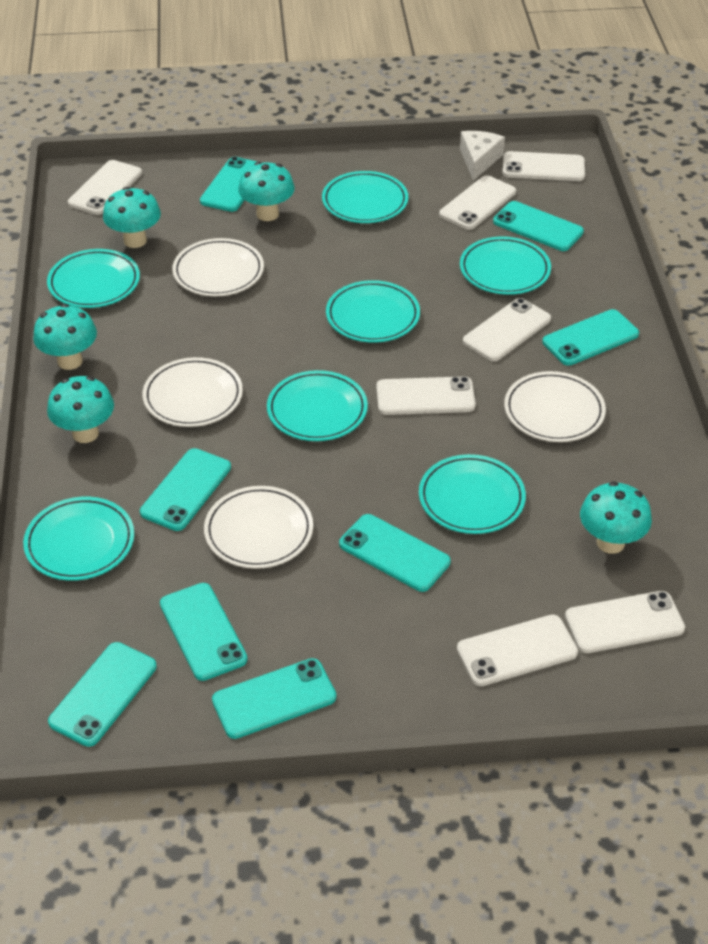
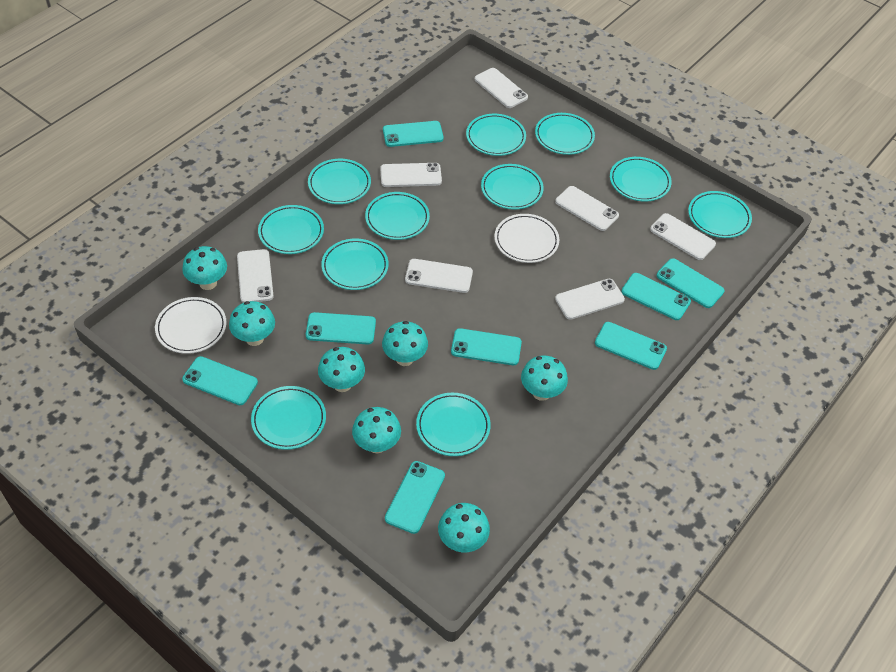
turquoise mushroom: [33,304,97,370] [47,376,114,443] [103,187,161,248] [238,162,295,221] [580,481,652,554] = 5 -> [182,246,227,290] [229,301,275,346] [318,347,365,392] [352,407,401,453] [382,321,428,366] [438,503,490,552] [521,355,568,401] = 7
turquoise plate: [23,497,134,581] [47,249,140,308] [267,370,368,441] [322,171,408,223] [326,280,420,343] [419,454,526,534] [460,236,551,295] = 7 -> [251,386,326,450] [258,205,324,254] [308,159,371,204] [321,238,389,290] [365,192,430,240] [416,393,491,456] [466,114,526,156] [481,164,544,210] [535,113,595,155] [610,157,672,201] [688,191,752,238] = 11
white cheese: [460,131,505,181] = 1 -> none = 0
white plate: [143,357,243,427] [172,238,264,296] [204,486,313,569] [504,371,606,442] = 4 -> [155,297,227,354] [494,214,559,263] = 2

